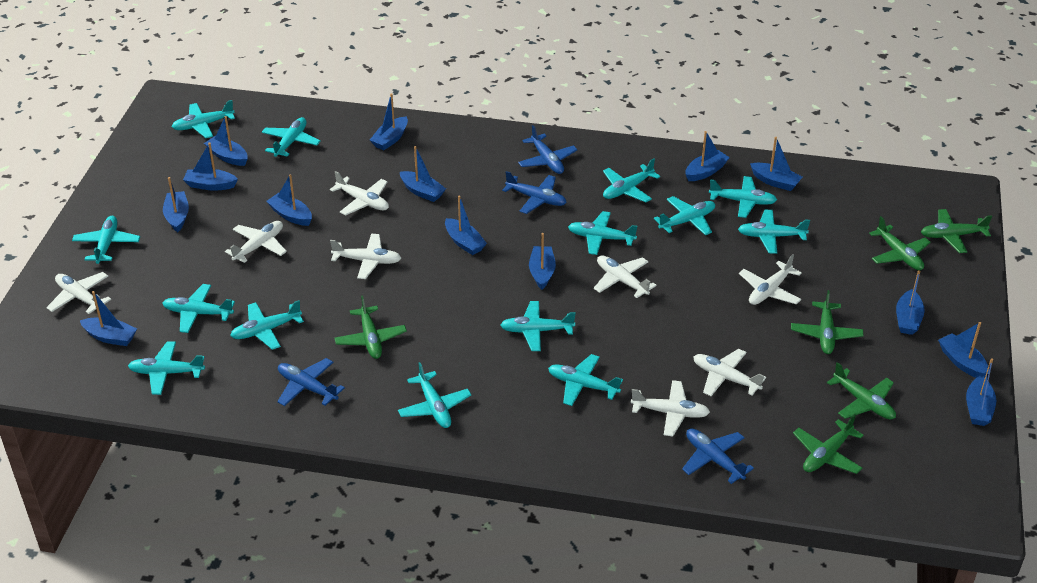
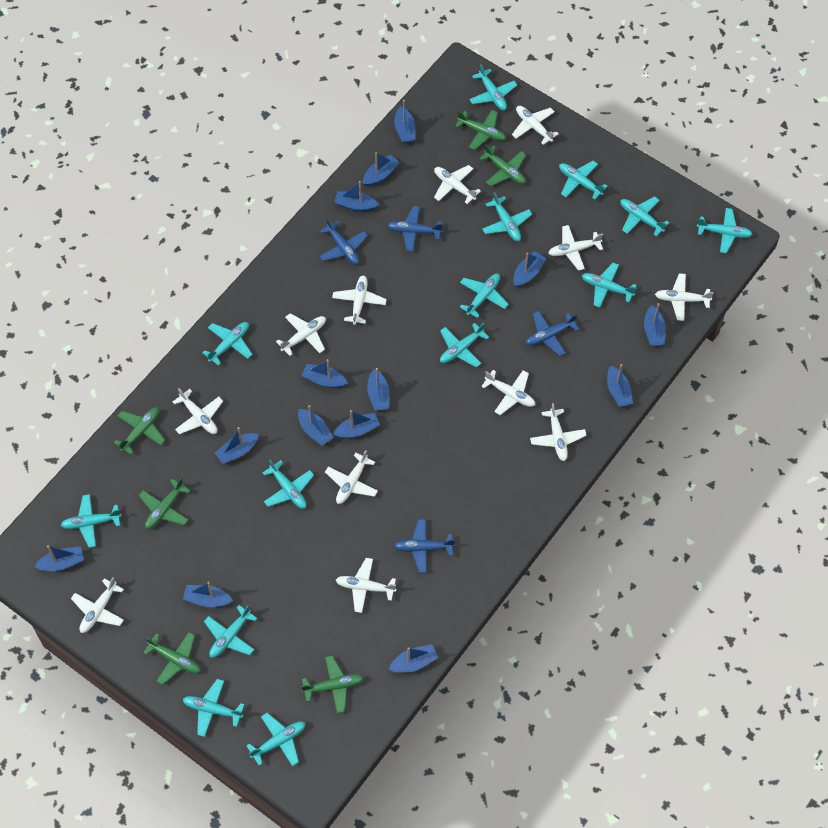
white plane: [46,272,111,314] [225,221,287,263] [330,171,389,215] [330,234,401,279] [594,255,657,298] [631,380,710,437] [694,349,766,396] [739,254,802,305] = 8 -> [71,577,124,633] [173,388,223,434] [276,313,326,356] [325,450,378,504] [332,276,387,325] [336,558,396,613] [434,165,481,204] [481,370,535,415] [512,106,559,145] [530,403,587,461] [549,225,603,271] [655,273,714,321] = 12

